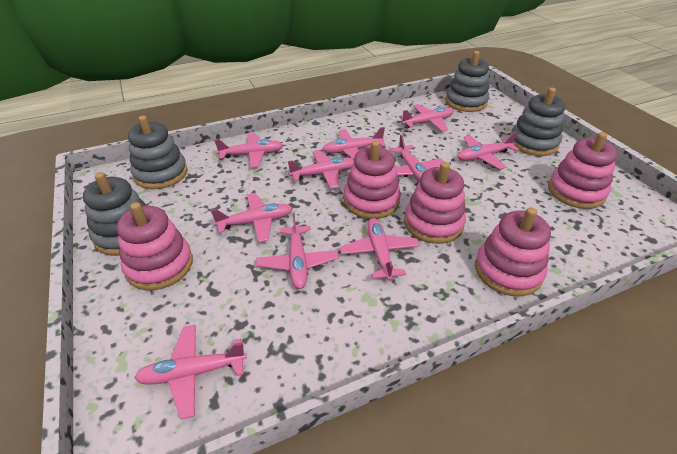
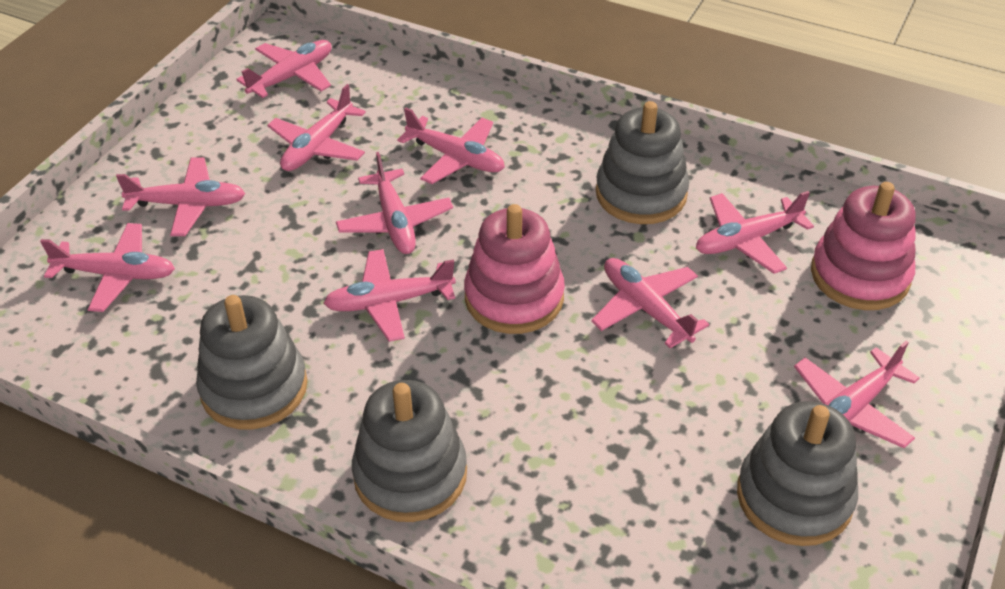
pink stacking toy: [117,202,193,290] [344,141,401,219] [404,162,466,244] [475,207,551,296] [548,132,617,209] = 5 -> [464,204,565,334] [811,182,916,310] = 2

